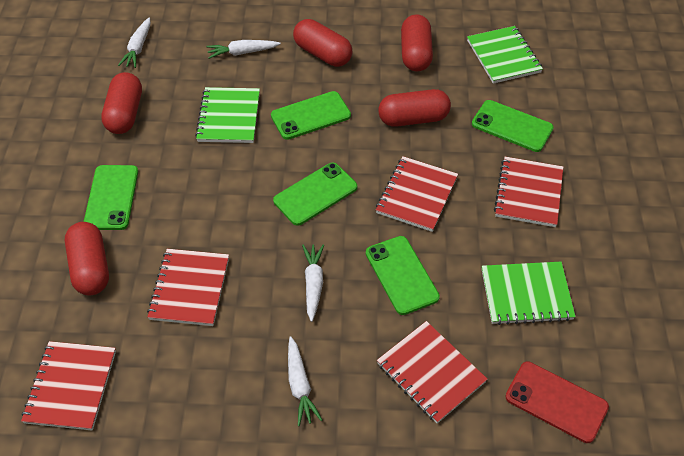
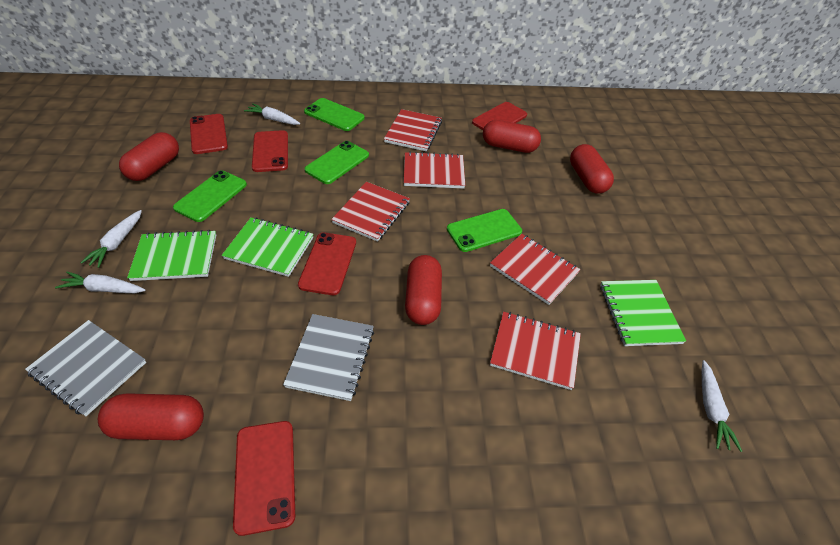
green phone: [84,165,138,230] [271,91,351,140] [273,163,357,226] [366,236,440,315] [472,100,554,152] = 5 -> [173,171,247,222] [304,98,365,131] [304,141,369,184] [447,209,522,252] = 4
grey notebook: none = 0 -> [25,320,146,416] [283,314,374,401] = 2
red phone: [505,361,609,443] = 1 -> [190,114,228,154] [233,421,295,536] [252,130,288,172] [298,232,356,295] [472,102,527,130] = 5

